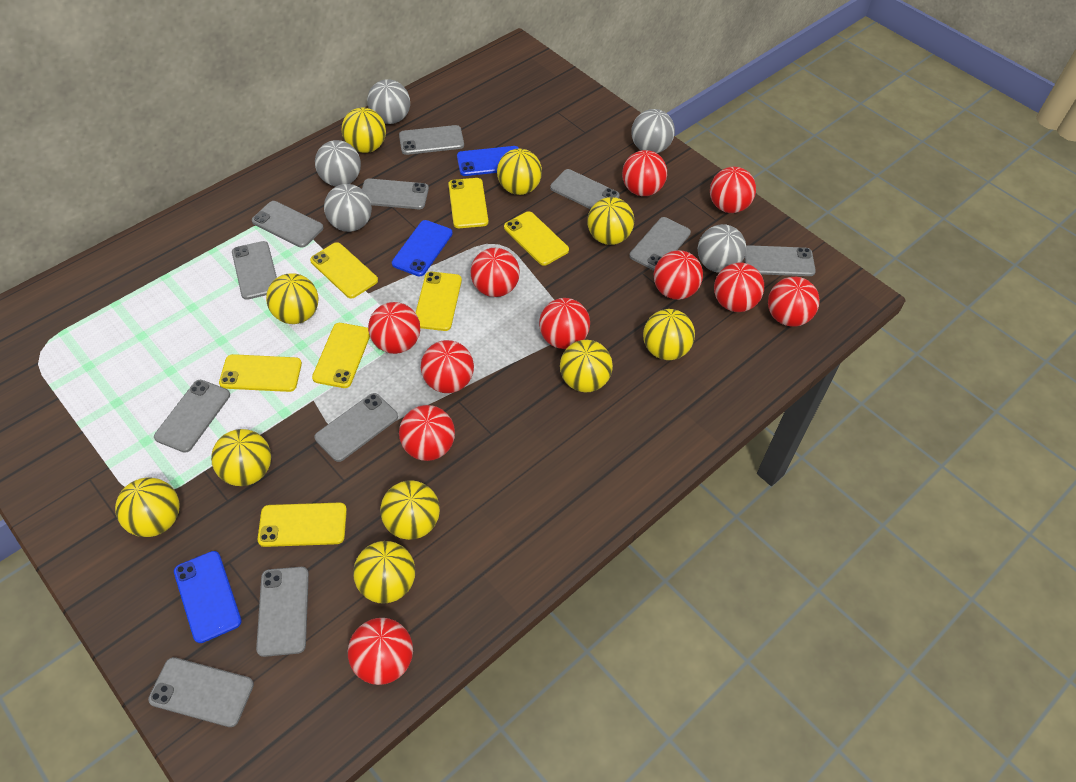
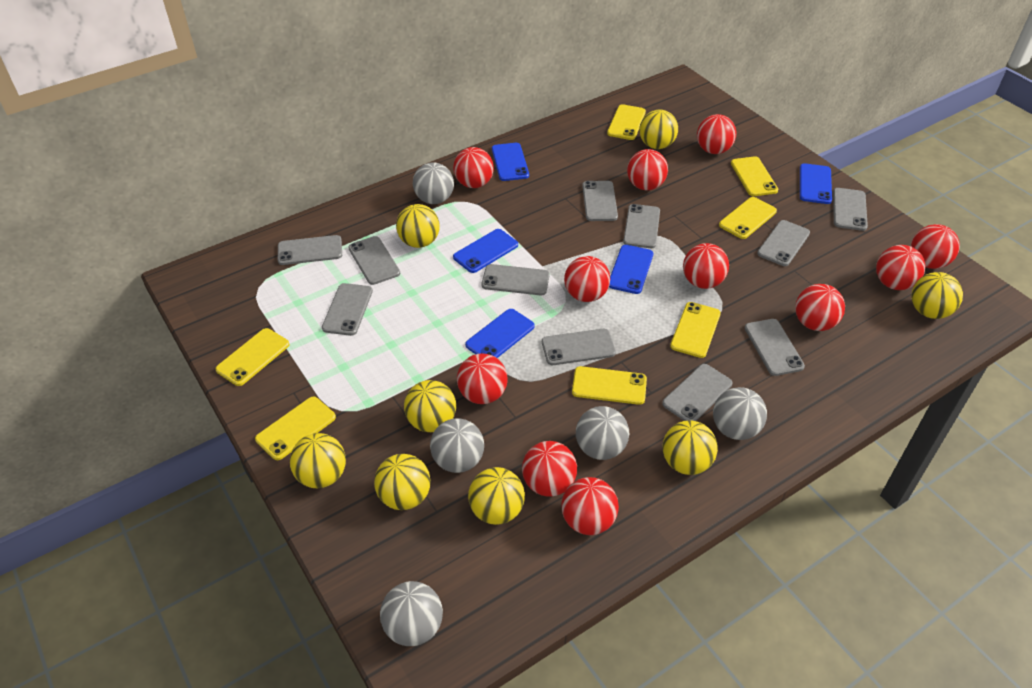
blue phone: [174,551,242,643] [392,220,453,277] [457,146,519,176] = 3 -> [453,229,518,273] [465,309,535,358] [492,143,529,181] [609,245,654,294] [800,163,832,204] = 5
yellow ball: [115,477,180,537] [211,429,271,486] [266,273,319,324] [342,107,386,153] [353,541,416,604] [380,480,440,540] [497,149,542,195] [560,340,613,392] [587,197,634,245] [643,309,695,360] = 10 -> [290,433,346,488] [374,454,431,510] [396,204,440,248] [404,380,456,432] [468,467,525,525] [639,109,678,149] [662,420,718,475] [911,272,963,319] = 8

